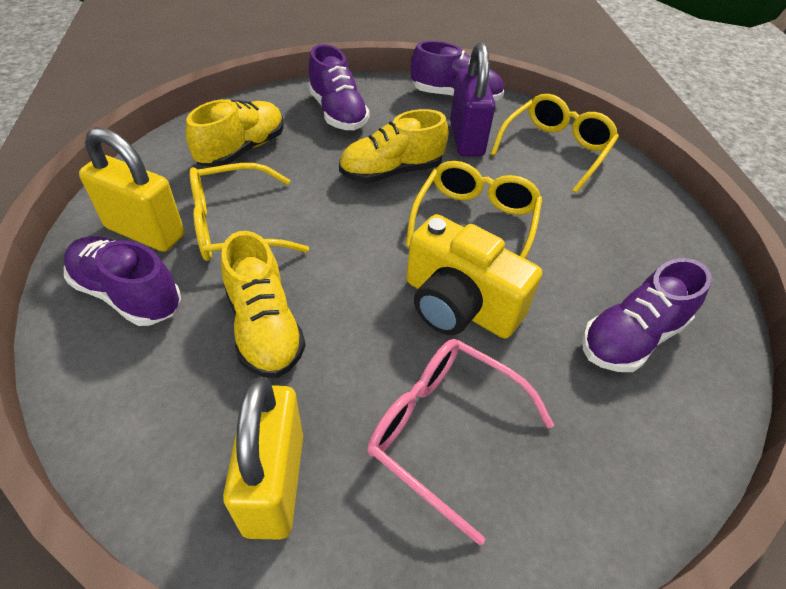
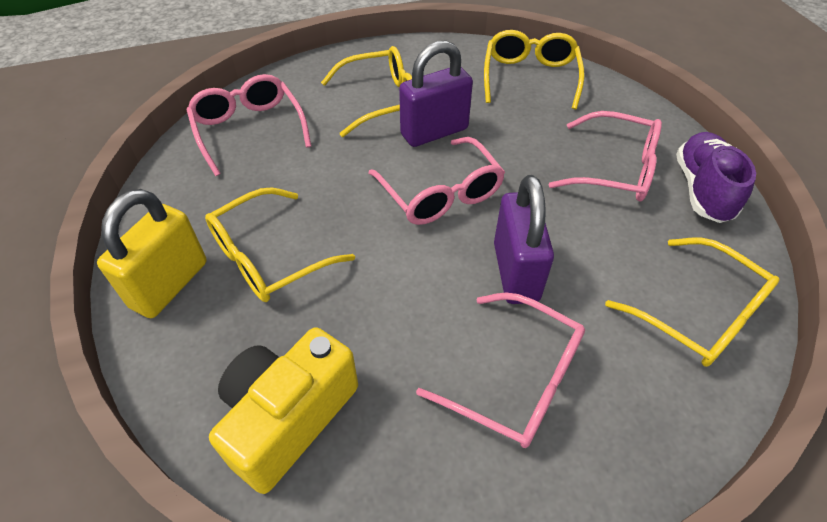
pink glasses: [367,339,554,545] = 1 -> [187,74,311,176] [369,137,505,225] [416,292,585,448] [548,111,662,202] = 4
purple padlock: [450,43,496,157] = 1 -> [399,41,473,147] [494,175,554,304] = 2
purple shoe: [64,236,181,326] [308,44,370,130] [411,41,504,101] [582,258,712,372] = 4 -> [676,132,756,223] = 1
yellow glasses: [190,163,309,261] [406,161,542,259] [490,94,619,193] = 3 -> [205,187,355,302] [321,46,412,137] [484,30,585,109] [605,237,780,367] = 4
yellow padlock: [79,127,185,252] [223,377,303,540] = 2 -> [97,189,207,318] = 1
yellow shoe: [186,99,284,167] [221,231,306,378] [339,109,448,183] = 3 -> none = 0

